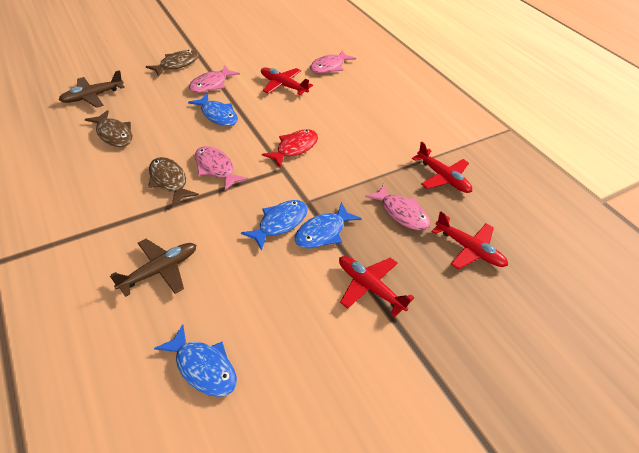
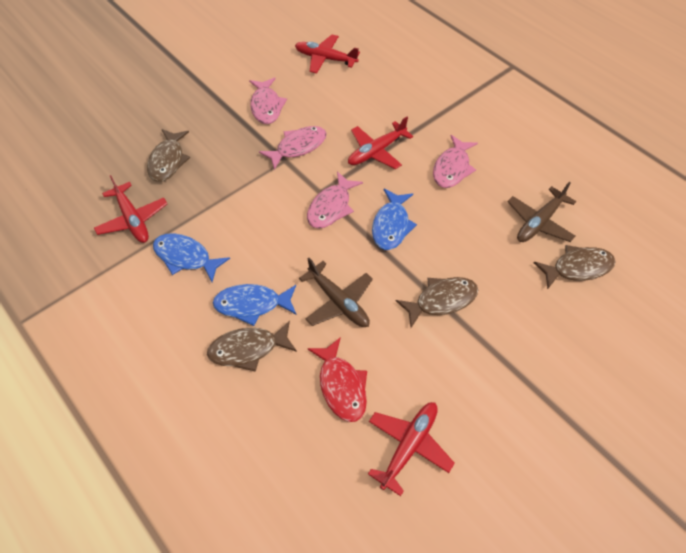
blue fish: [154,324,237,397] [188,93,238,126] [241,200,308,251] [295,202,362,249] = 4 -> [153,233,230,282] [213,284,296,326] [372,189,417,250] = 3
brown fish: [85,110,132,147] [146,50,199,77] [148,157,199,206] = 3 -> [147,129,190,182] [207,320,297,372] [396,277,478,328] [533,245,616,290] = 4

